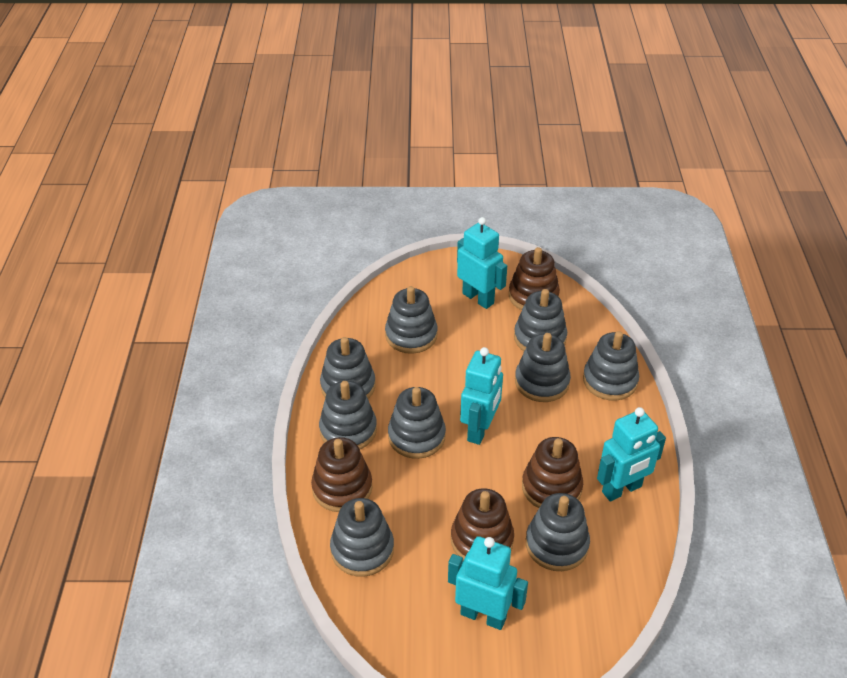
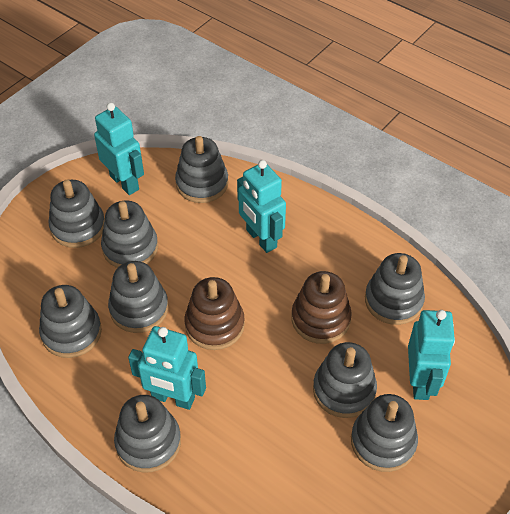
brown stacking toy: [311,437,372,512] [451,488,514,561] [509,247,560,310] [522,437,583,508] = 4 -> [184,277,245,350] [292,271,352,344] = 2

